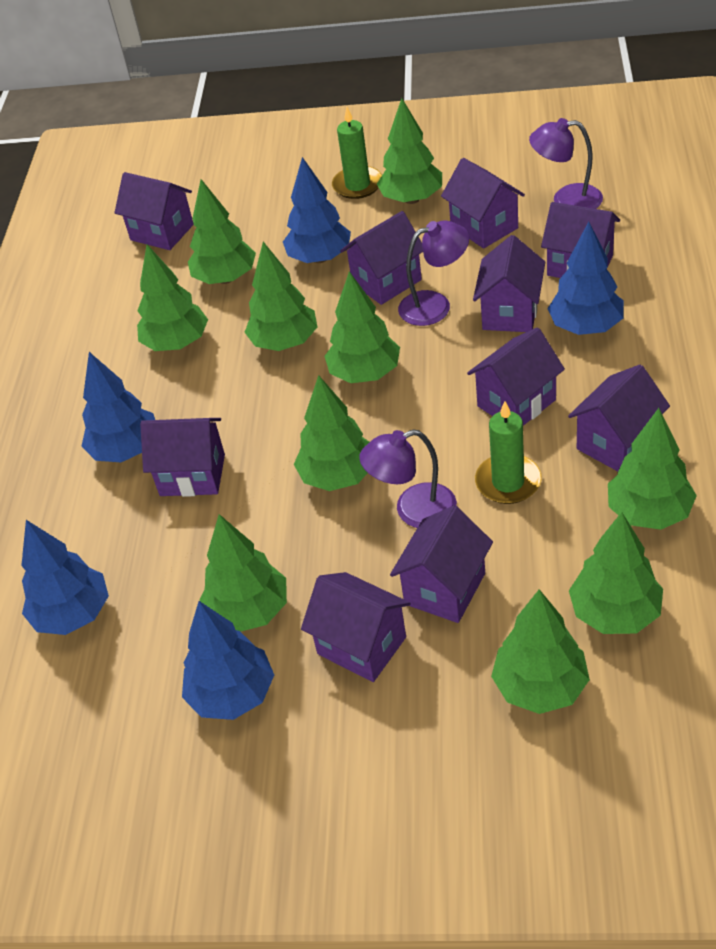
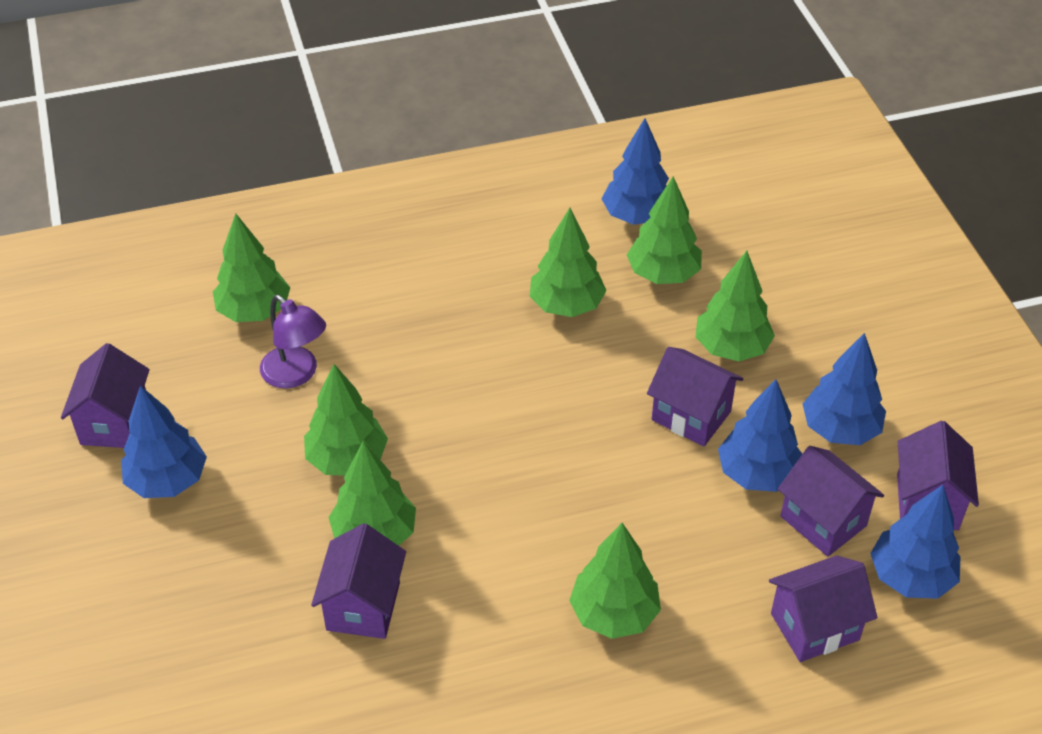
green candle: [332,107,382,199] [475,401,542,504] = 2 -> none = 0
green tree: [137,244,208,351] [188,179,256,284] [200,514,287,632] [245,242,317,351] [294,375,369,491] [324,271,400,383] [377,98,442,204] [491,589,590,714] [569,512,663,634] [608,408,697,530] = 10 -> [213,214,290,322] [304,364,388,476] [328,441,416,546] [530,208,607,317] [569,523,661,639] [627,176,702,284] [696,251,775,361] = 7
purple house: [114,172,194,250] [140,418,225,497] [301,572,411,682] [340,211,423,305] [390,505,493,623] [441,158,525,249] [467,327,565,426] [473,235,545,332] [541,202,620,278] [568,365,670,471] = 10 -> [61,343,150,448] [311,523,406,639] [647,347,743,446] [769,555,877,662] [778,446,884,557] [897,421,979,530] = 6
purple lamp: [360,430,457,528] [398,220,469,326] [529,118,603,209] = 3 -> [260,295,326,389] = 1

